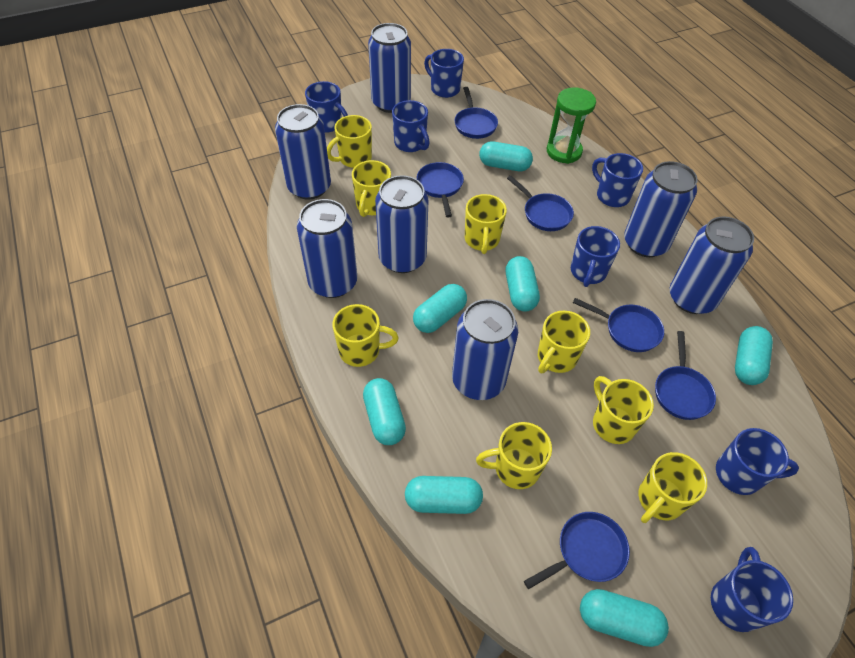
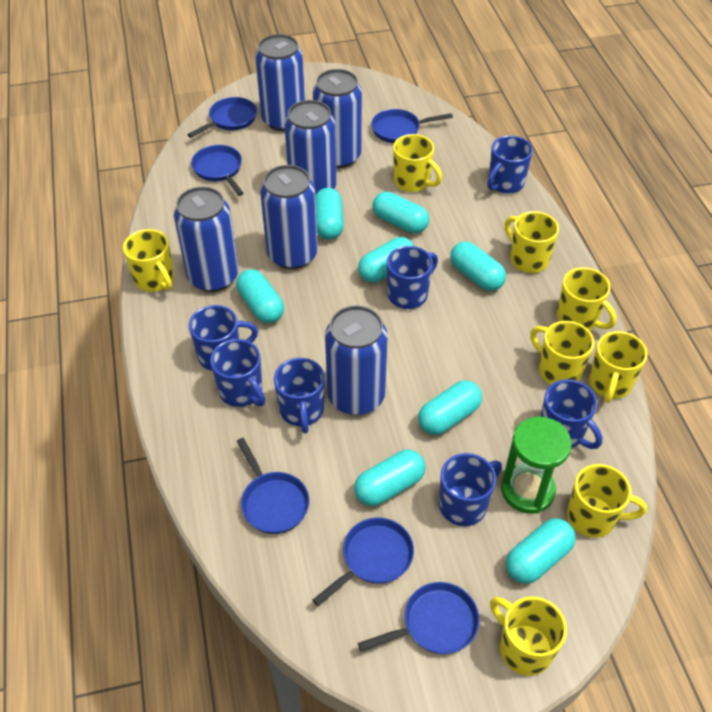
blue can: [275,104,331,200] [297,199,357,298] [368,23,411,113] [375,175,429,273] [452,299,518,400] [624,161,698,257] [670,216,754,314] = 7 -> [174,186,238,292] [255,34,305,131] [260,165,318,269] [284,100,337,196] [313,69,362,168] [325,305,388,415] = 6
turquoise capsule: [363,378,406,445] [405,476,483,514] [413,284,467,333] [479,141,533,171] [506,256,540,312] [580,589,669,647] [735,326,773,385] = 7 -> [236,269,284,323] [315,188,344,240] [354,449,426,506] [358,237,414,283] [372,192,429,234] [418,380,482,435] [450,241,506,291] [506,518,576,584] = 8

